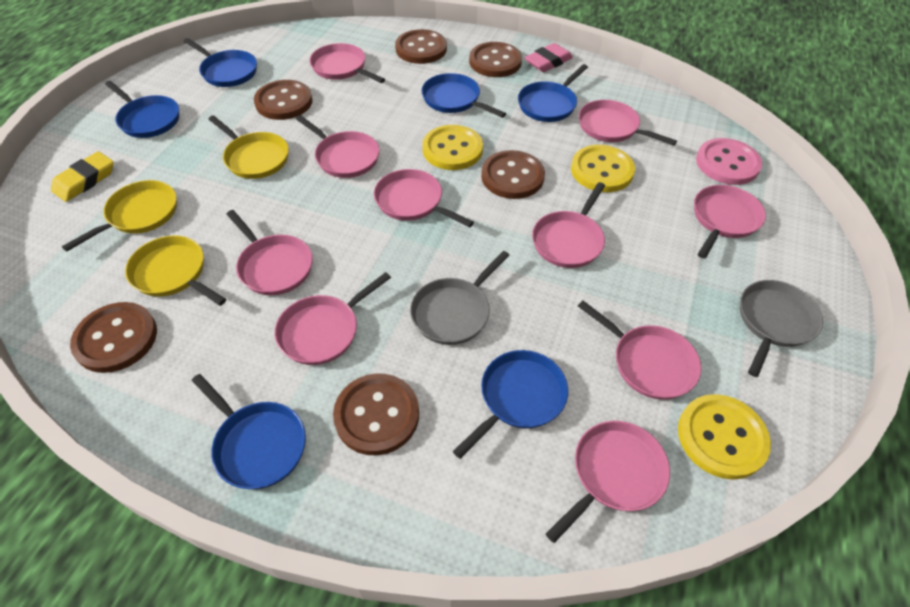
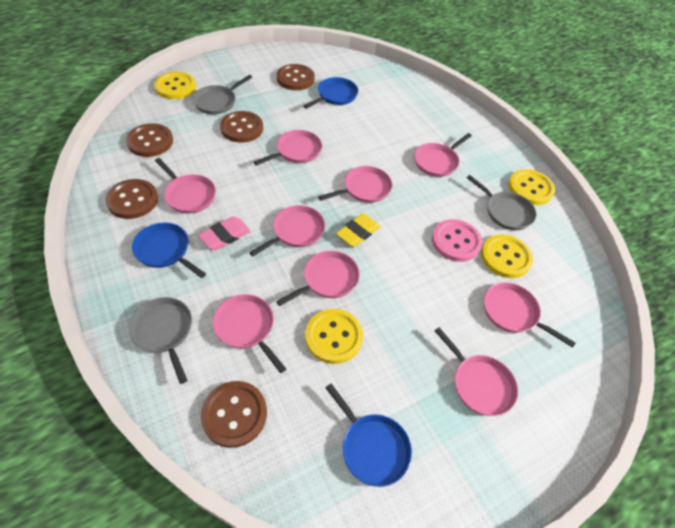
blue pan: [105,81,179,138] [184,38,257,87] [192,374,306,489] [422,73,506,118] [453,350,568,459] [518,64,588,122] = 6 -> [132,222,206,278] [304,77,358,109] [326,383,412,487] = 3
brown button: [70,302,157,373] [254,80,313,120] [333,373,419,455] [395,29,447,64] [469,42,522,77] [481,150,545,199] = 6 -> [106,179,158,219] [126,123,173,157] [200,381,267,448] [220,111,263,143] [277,64,315,90] = 5
grey pan: [410,251,510,345] [740,280,823,377] = 2 -> [129,297,192,384] [192,75,252,114] [466,175,536,230] = 3
pink pan: [226,210,313,295] [275,272,391,365] [296,115,380,178] [310,43,385,83] [374,169,474,228] [532,182,605,268] [546,421,670,543] [578,301,701,400] [579,100,677,146] [694,185,766,259] = 10 -> [155,158,216,214] [213,294,286,373] [249,205,325,257] [254,130,322,166] [276,251,360,306] [319,166,392,203] [414,133,472,177] [435,327,518,416] [484,282,576,348] = 9
yellow button: [422,125,483,170] [571,145,635,192] [678,394,771,480] = 3 -> [154,71,196,99] [305,309,363,364] [481,234,533,278] [508,169,555,205] = 4
yellow pan: [62,180,177,252] [125,235,226,306] [208,115,289,179] = 3 -> none = 0

